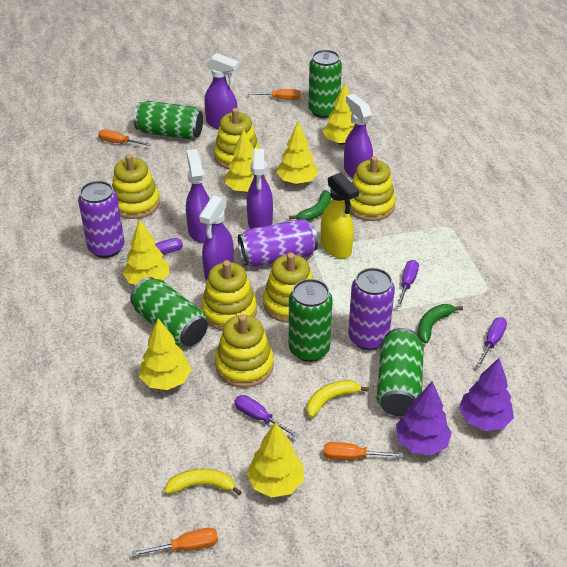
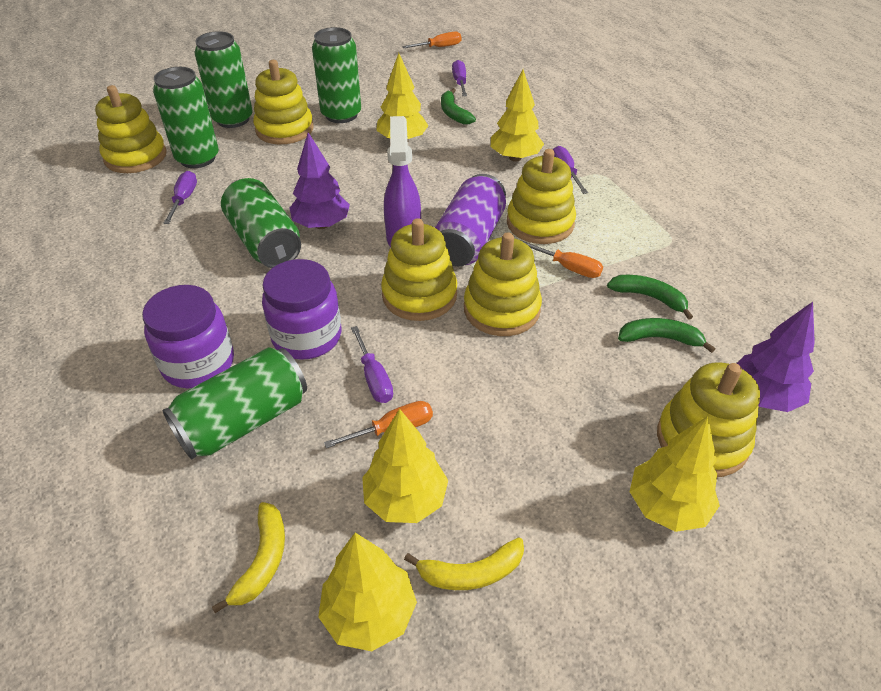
green banana: [289,190,331,221] [418,304,463,343] = 2 -> [441,88,476,125] [607,275,693,320] [618,318,715,353] = 3
orange screwdriver: [98,129,151,146] [132,528,218,557] [248,89,300,100] [323,442,403,460] = 4 -> [324,401,433,448] [402,32,461,48] [521,240,603,278] = 3
purple can: [78,181,124,258] [238,218,318,267] [348,268,395,350] = 3 -> [435,174,506,266] = 1
purple jar: none = 0 -> [142,285,234,388] [262,259,341,360] = 2
purple spray bottle: [186,149,210,243] [199,195,234,280] [204,53,239,129] [247,149,273,229] [344,94,373,178] = 5 -> [384,116,421,247] = 1
yellow spray bottle: [321,172,359,259] = 1 -> none = 0
yellow tree: [123,219,170,285] [139,318,192,390] [225,129,267,193] [247,422,304,498] [276,122,318,185] [323,83,355,145] = 6 -> [318,533,417,651] [362,409,448,523] [376,53,428,141] [491,70,544,162] [630,416,720,532] = 5

